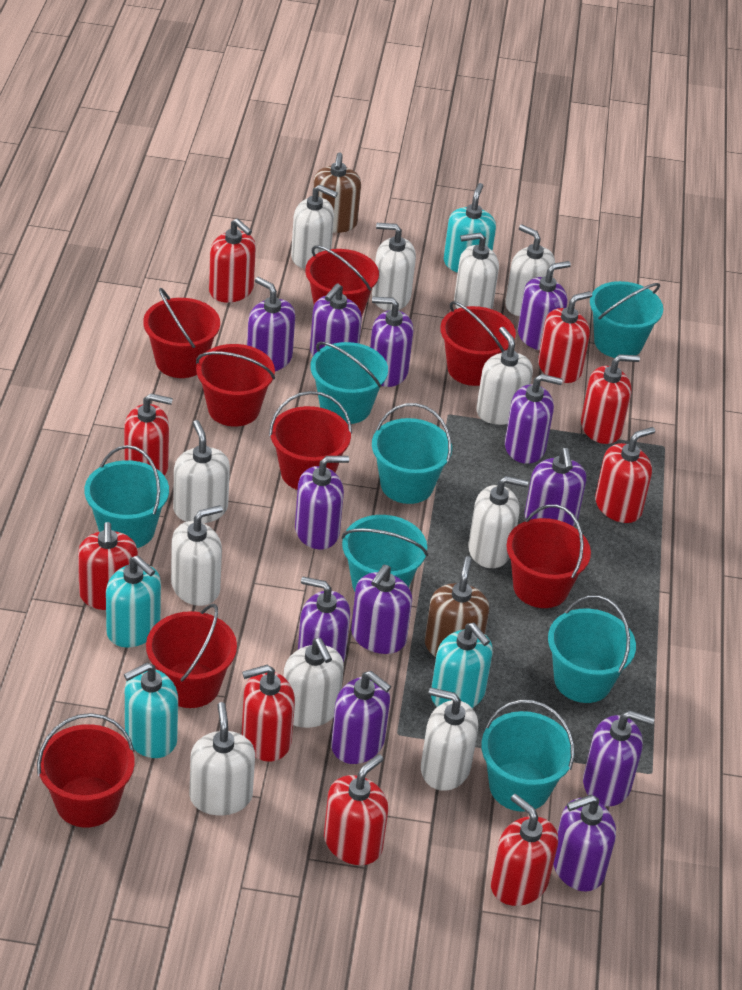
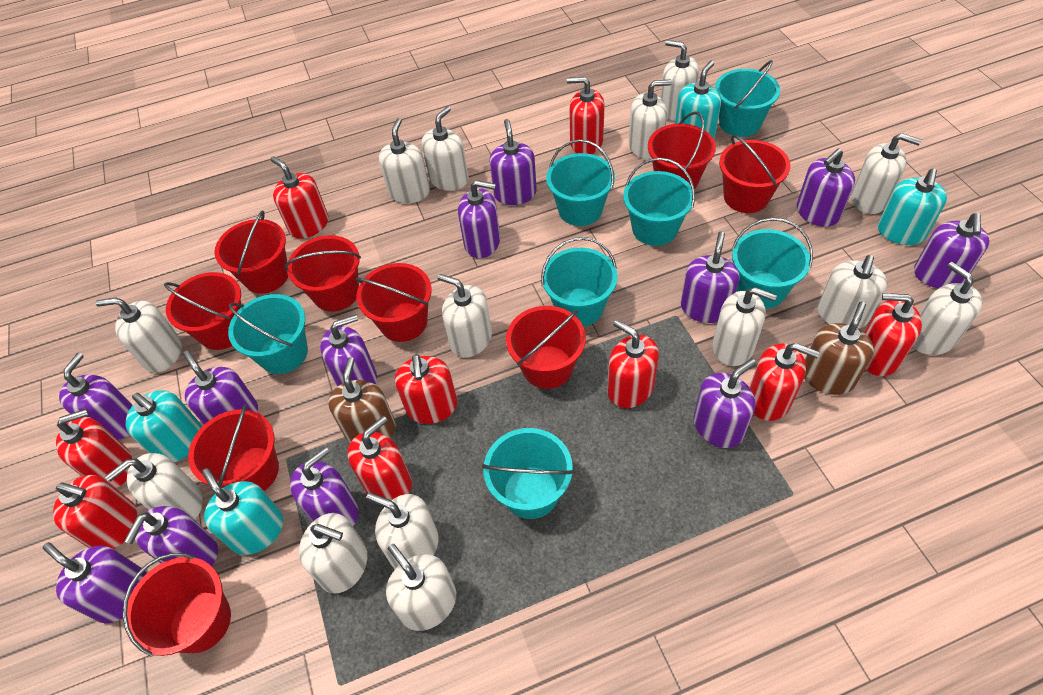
red bucket: [37,713,134,828] [143,288,220,378] [146,604,237,708] [196,344,275,427] [269,391,352,490] [305,245,379,316] [440,301,516,386] [506,504,591,608] = 8 -> [122,553,231,657] [164,272,241,350] [188,404,279,491] [215,211,288,294] [285,235,361,312] [356,263,432,342] [506,306,586,389] [648,112,716,189] [719,135,791,213] = 9
white soap dispenser: [171,505,223,606] [173,420,230,523] [189,702,255,815] [283,638,344,728] [291,185,338,269] [372,223,416,311] [421,687,478,791] [454,233,499,309] [468,476,528,568] [476,327,533,425] [505,225,555,316] = 11 -> [96,298,182,373] [105,453,203,520] [299,513,367,594] [366,492,439,569] [379,118,430,203] [386,544,456,631] [422,106,469,191] [437,274,492,358] [629,79,672,160] [661,40,699,121] [713,287,777,366] [817,255,887,329] [851,133,922,214] [913,262,983,355] = 14

